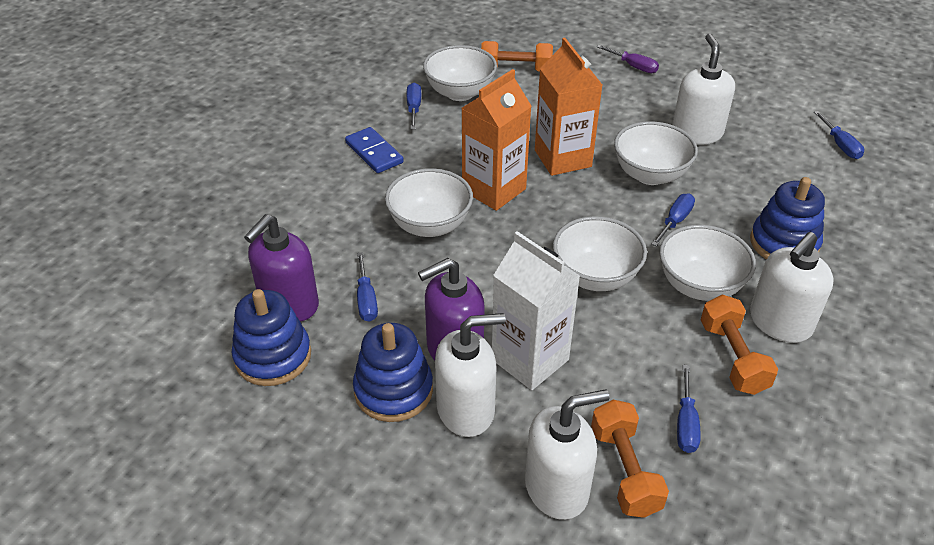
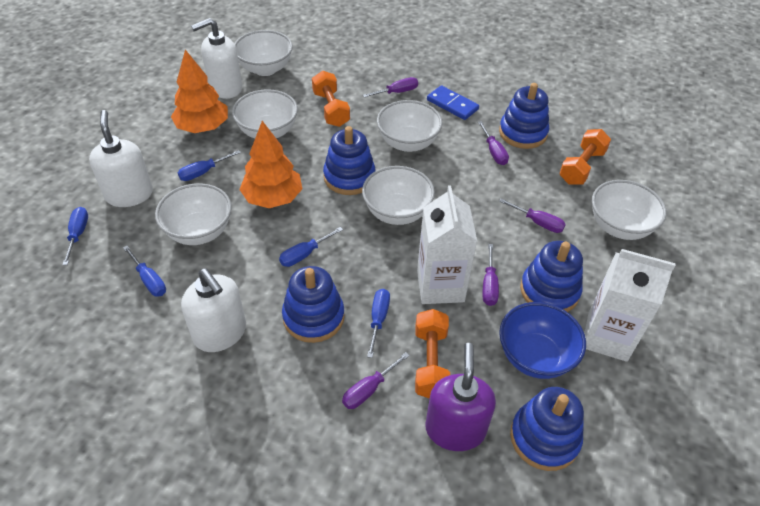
blue bowl: none = 0 -> [499,302,586,379] = 1
blue stacking toy: [232,289,311,386] [353,323,433,422] [750,177,825,260] = 3 -> [282,266,345,343] [323,126,375,195] [499,83,549,149] [510,387,584,471] [520,241,583,312] = 5
orange carton: [462,69,532,211] [535,38,602,176] = 2 -> none = 0
orange tree: none = 0 -> [171,50,228,133] [239,121,302,208] = 2
purple screwdriver: [597,45,659,73] = 1 -> [342,352,410,409] [363,77,418,98] [478,121,509,165] [483,244,499,306] [499,198,566,233] = 5
purple soap dispenser: [244,214,319,322] [418,258,485,360] = 2 -> [425,343,496,451] = 1
white bowl: [385,168,473,237] [423,45,497,101] [553,216,647,291] [614,121,698,185] [659,225,756,301] = 5 -> [155,183,232,245] [232,89,298,139] [234,30,293,76] [362,166,435,225] [377,100,443,152] [592,180,667,240] = 6
white carton: [492,231,580,390] = 1 -> [417,185,477,304] [584,249,676,362] = 2
white soap dispenser: [435,313,505,437] [525,389,609,520] [672,33,735,145] [750,232,834,343] = 4 -> [89,110,153,207] [181,268,246,352] [191,18,242,99] = 3

